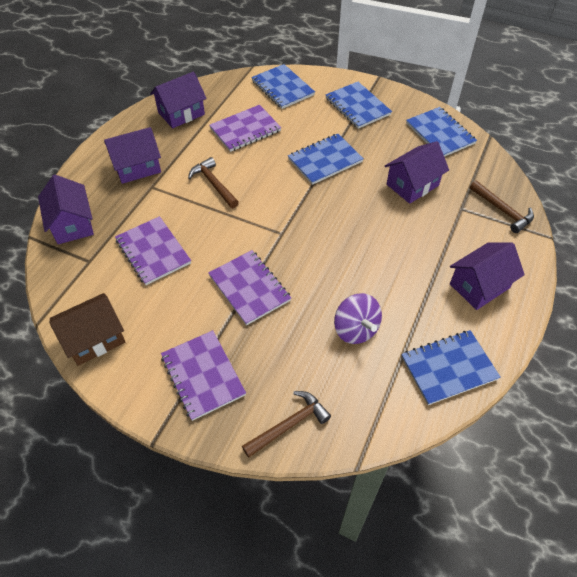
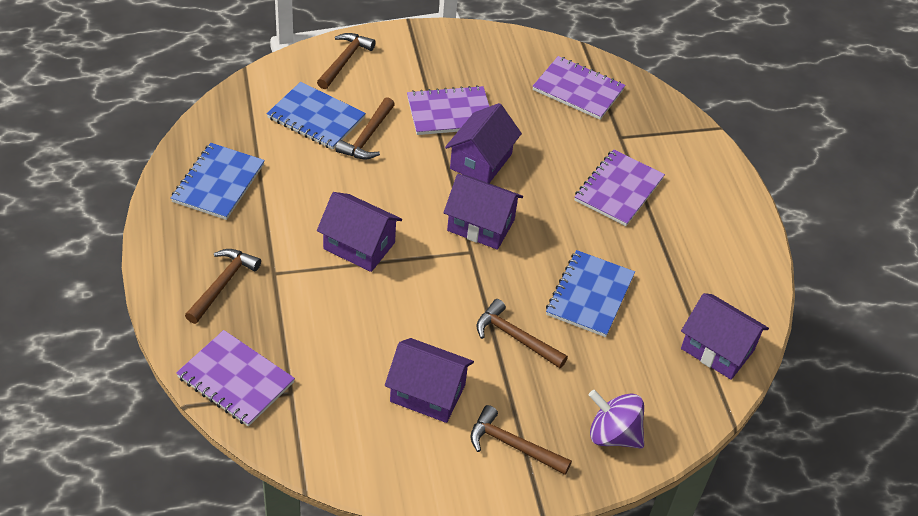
blue notebook: [251,64,315,109] [288,134,364,185] [326,82,392,129] [401,330,501,405] [406,107,477,157] = 5 -> [171,143,265,220] [267,82,366,150] [546,250,635,337] = 3
brown hammer: [188,157,239,208] [242,391,331,458] [470,180,534,233] = 3 -> [185,249,261,324] [317,33,376,89] [335,97,395,159] [470,405,572,475] [476,299,568,368] = 5
brown house: [50,293,125,366] = 1 -> none = 0

